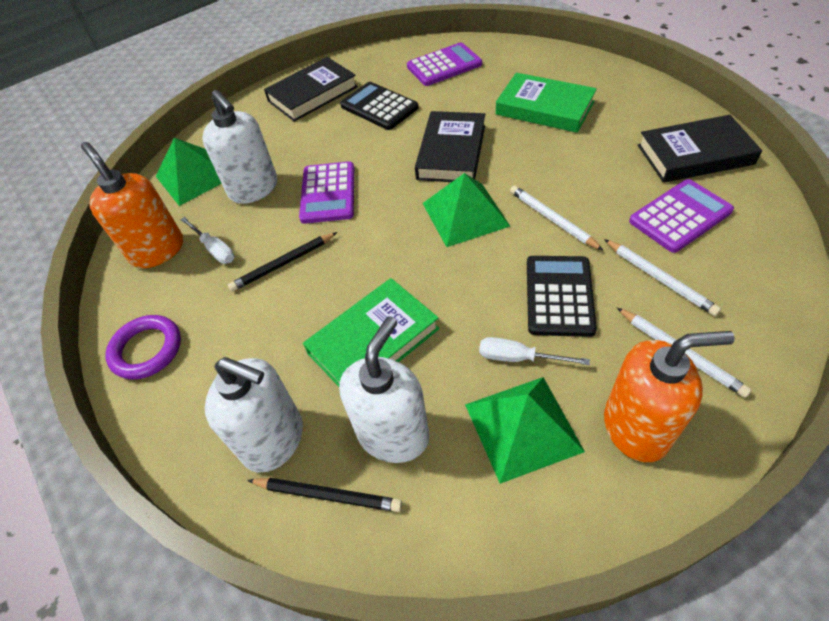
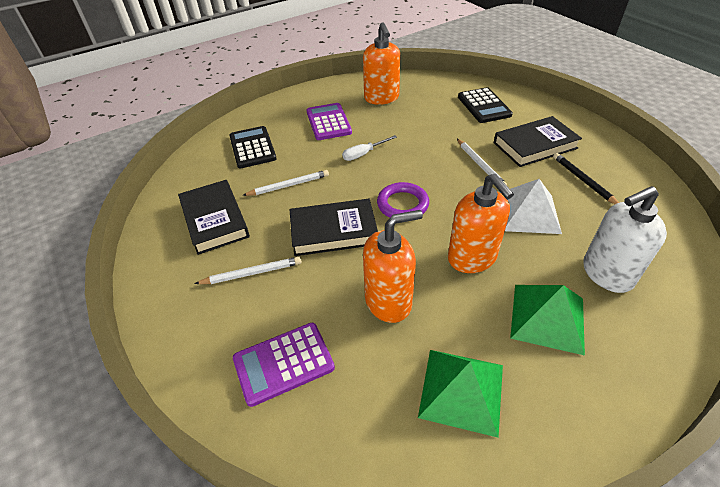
black pencil: [228,232,337,292] [247,478,402,512] = 2 -> [553,153,619,204] = 1
green book: [303,278,440,387] [496,73,597,133] = 2 -> none = 0
green pyramid: [156,138,222,206] [423,173,510,247] [465,377,585,484] = 3 -> [418,350,503,438] [510,285,585,356] = 2
orange soap dispenser: [81,142,183,268] [604,331,735,462] = 2 -> [363,22,400,105] [363,210,423,323] [448,174,514,273] = 3
purple calculator: [299,161,354,224] [407,42,482,86] [629,179,734,253] = 3 -> [233,323,335,407] [306,103,352,140] = 2
white pyramid: none = 0 -> [500,179,562,234] = 1
white screwdriver: [180,217,234,264] [479,337,590,365] = 2 -> [342,135,397,161] = 1
white soap dispenser: [202,90,277,204] [205,357,303,473] [339,316,429,463] = 3 -> [583,186,667,293] = 1

